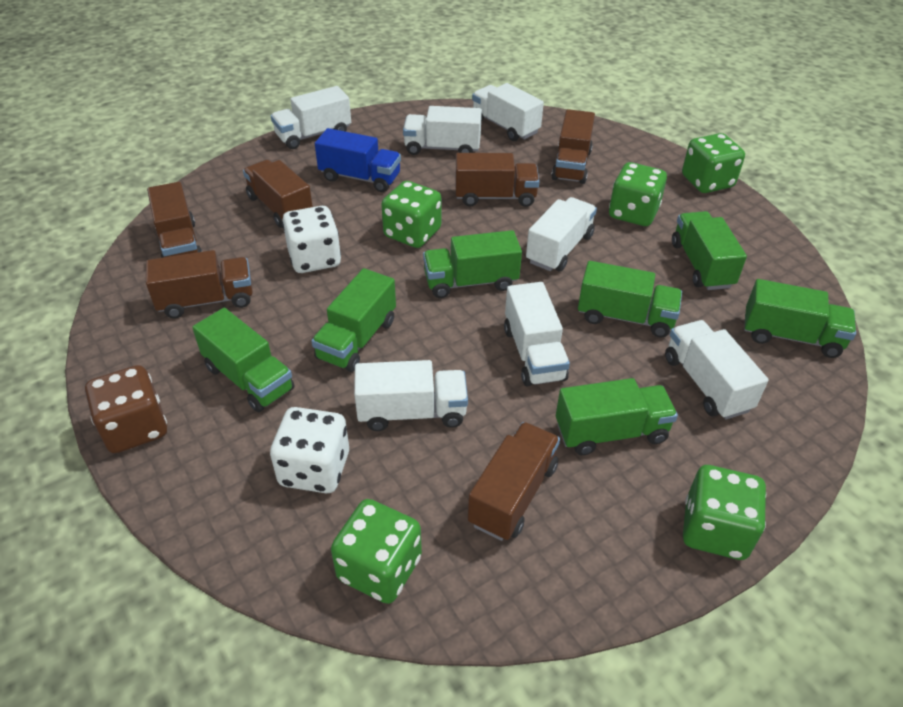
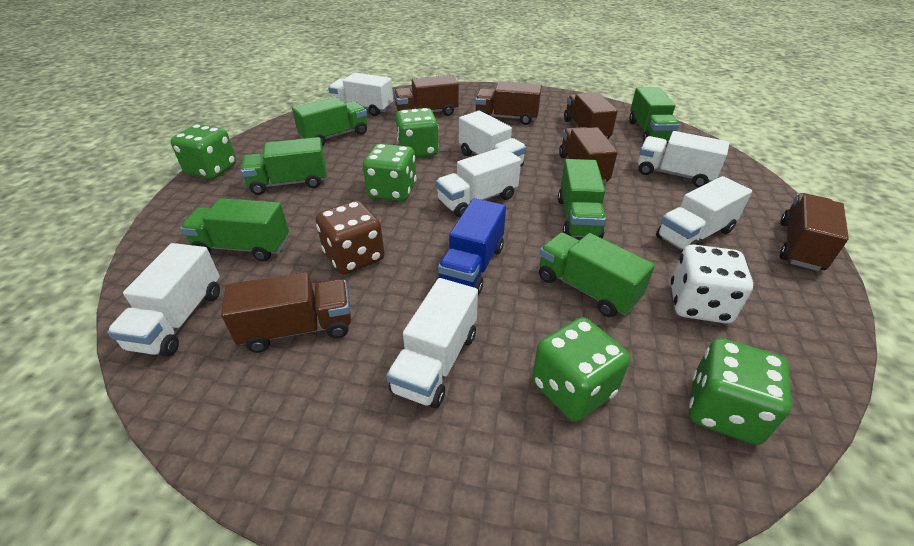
green truck: [192,308,294,412] [311,268,396,372] [423,230,522,298] [556,378,678,455] [578,261,682,338] [672,211,747,290] [744,279,856,358] = 7 -> [180,198,289,261] [241,137,327,195] [292,97,367,146] [539,233,655,317] [558,159,606,238] [629,87,680,143] = 6
white dice: [270,407,349,493] [282,206,341,273] = 2 -> [671,244,753,323] = 1

